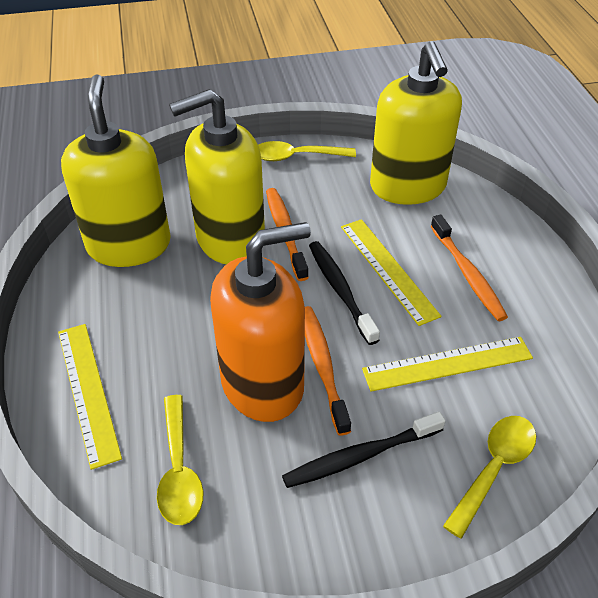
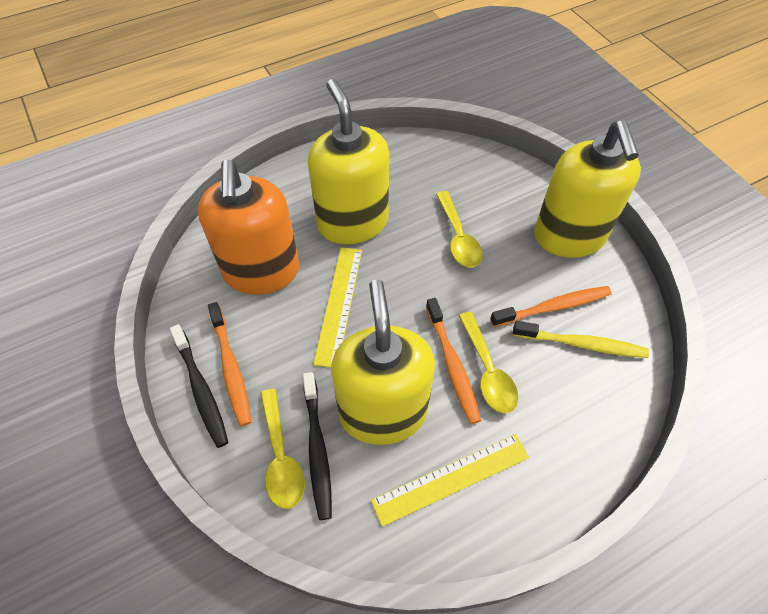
yellow ruler: [58,324,122,470] [341,219,442,326] [362,337,533,392] = 3 -> [313,247,362,368] [371,434,530,527] = 2
yellow toothbrush: none = 0 -> [513,321,649,358] = 1

